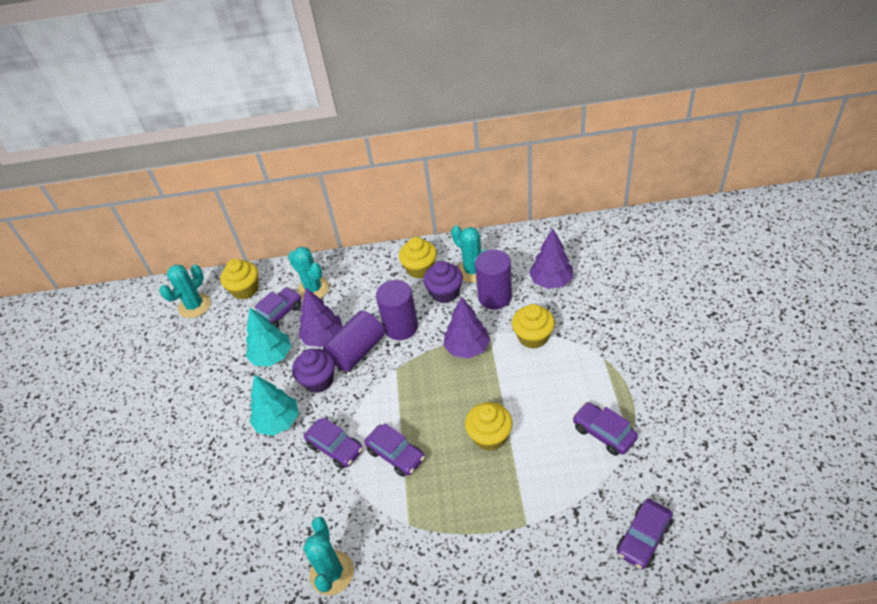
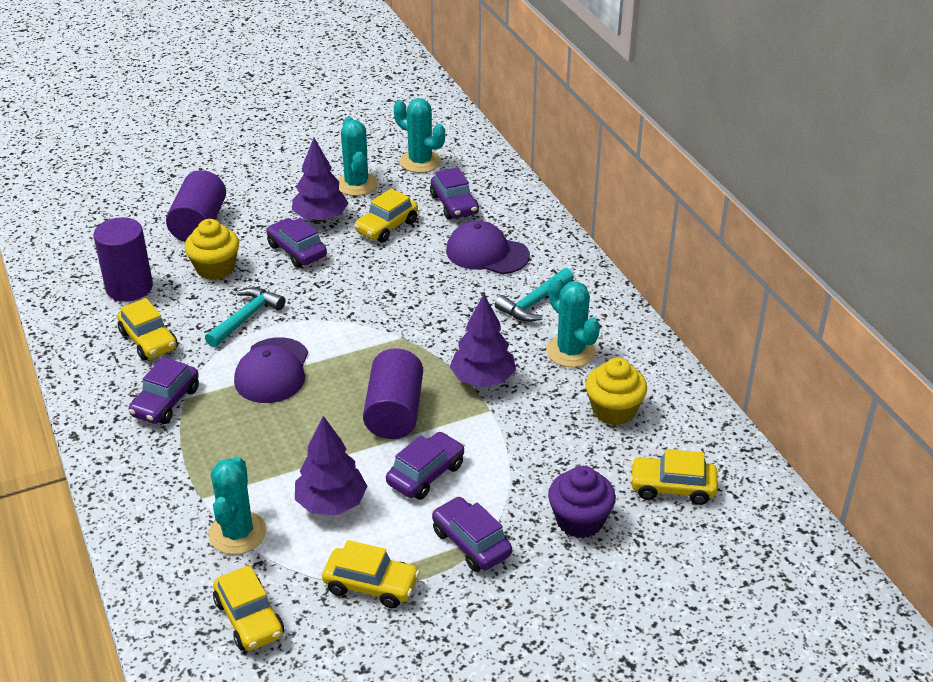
purple cap: none = 0 -> [234,337,308,403] [446,220,530,274] = 2
purple cupcake: [292,349,335,393] [423,261,463,303] = 2 -> [548,466,616,538] = 1
turquoise hammer: none = 0 -> [205,287,286,347] [495,268,574,322] = 2
turquoise tree: [246,308,291,366] [250,374,299,436] = 2 -> none = 0
yellow car: none = 0 -> [117,298,178,360] [213,565,284,651] [322,540,420,608] [354,188,418,242] [630,449,718,505] = 5
yellow cupcake: [220,259,258,300] [399,237,437,278] [465,402,512,451] [512,304,555,349] = 4 -> [185,219,239,280] [585,358,647,425] = 2

